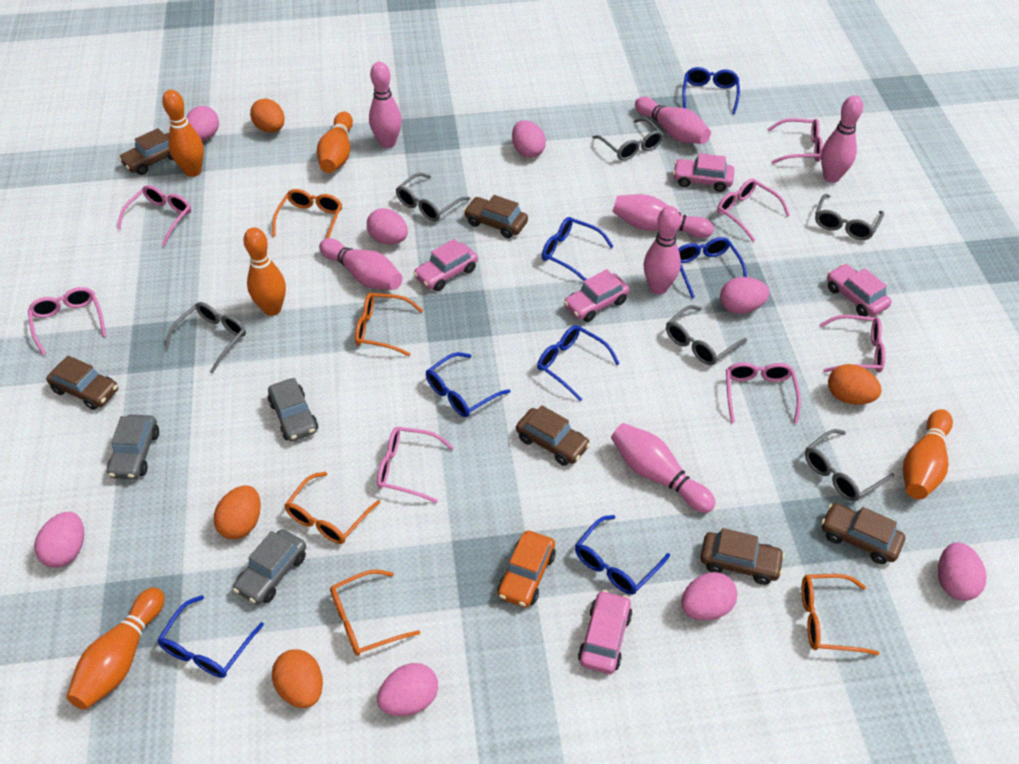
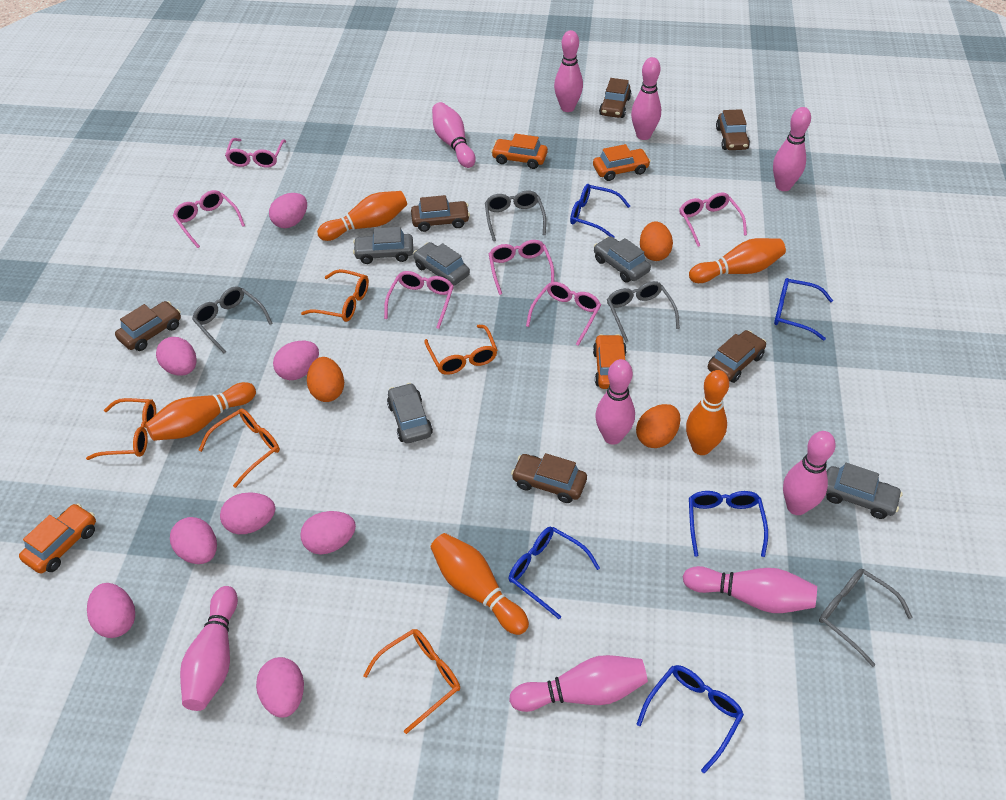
blue glasses: [157,595,264,678] [426,352,510,417] [537,325,620,401] [542,217,614,281] [575,515,670,595] [678,237,747,298] [682,67,740,114] = 7 -> [509,527,600,619] [570,184,630,238] [637,665,744,774] [689,491,768,557] [774,278,833,341] = 5
grey car: [107,415,159,479] [233,529,306,605] [268,378,318,441] = 3 -> [353,227,413,264] [387,383,433,444] [413,242,470,286] [594,236,651,282] [826,463,902,519] = 5
grey glasses: [164,302,246,374] [396,173,470,221] [592,118,664,161] [666,305,747,365] [805,429,895,502] [815,194,884,240] = 6 -> [192,286,273,353] [485,191,546,241] [607,281,680,343] [819,569,912,667] = 4
orange car: [498,531,556,607] = 1 -> [19,503,96,574] [491,134,548,169] [593,144,651,181] [593,334,626,389] = 4
orange egg: [214,486,261,539] [250,99,285,133] [272,649,323,708] [828,364,882,405] = 4 -> [307,357,344,402] [636,404,680,448] [640,221,673,261] = 3
pink bowling pin: [319,238,402,290] [369,62,402,148] [611,423,715,513] [613,194,714,238] [635,97,711,144] [644,206,681,294] [821,95,863,183] = 7 -> [180,586,238,711] [432,102,476,168] [509,655,648,712] [554,30,583,112] [595,359,635,445] [631,57,661,140] [683,566,817,613] [773,107,811,191] [783,431,836,515] = 9
pink car: [413,239,478,291] [564,269,630,322] [578,590,632,674] [673,153,734,192] [827,264,891,317] = 5 -> none = 0
pink glasses: [28,287,106,355] [117,185,191,246] [377,427,454,503] [717,178,790,242] [726,362,801,424] [767,118,823,164] [819,315,885,373] = 7 -> [173,190,245,248] [225,138,286,168] [384,271,454,329] [489,240,554,295] [526,282,601,346] [680,192,747,247] = 6

